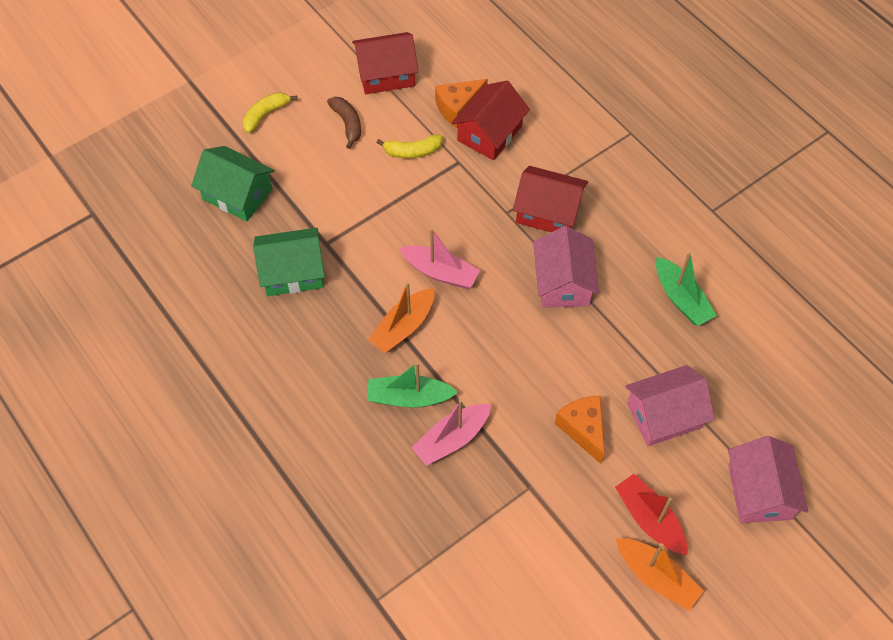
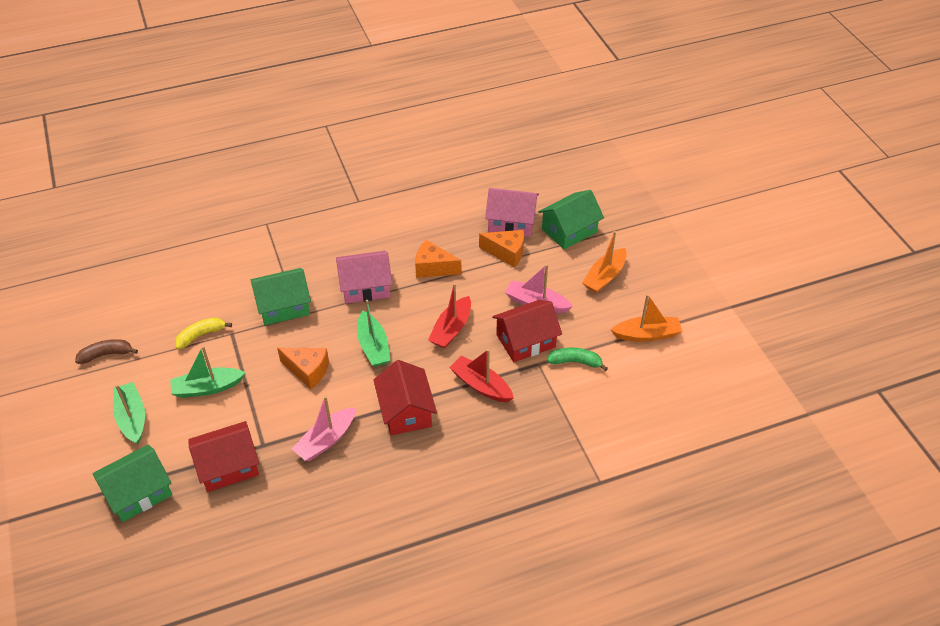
green banana: none = 0 -> [547,348,608,371] = 1
green boat: [367,362,458,408] [656,252,717,326] = 2 -> [113,382,145,444] [170,346,246,398] [357,300,390,367] = 3
green house: [191,146,275,222] [253,228,325,296] = 2 -> [92,444,172,522] [251,268,311,325] [538,190,604,250] = 3
orange cheese: [435,79,488,128] [555,396,605,464] = 2 -> [277,348,329,389] [415,240,461,278] [479,230,524,267] = 3
pink house: [533,226,599,308] [625,365,715,446] [728,436,808,523] = 3 -> [336,251,392,304] [485,188,539,237] = 2
red boat: [615,474,687,555] = 1 -> [428,283,471,349] [449,349,514,402] = 2
yellow banana: [243,92,298,133] [376,135,443,158] = 2 -> [175,317,232,350] = 1

